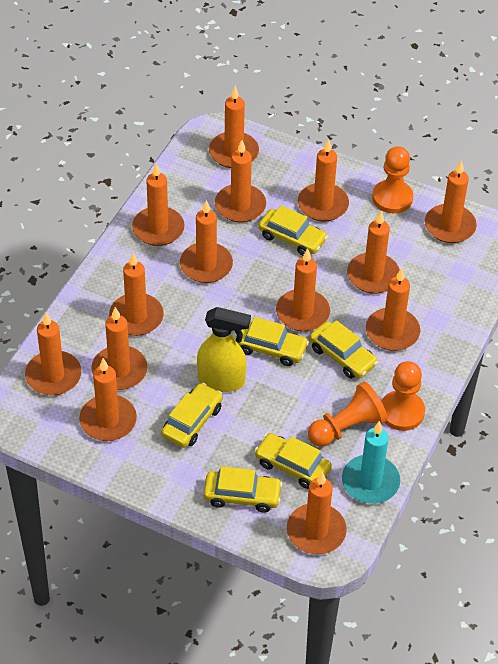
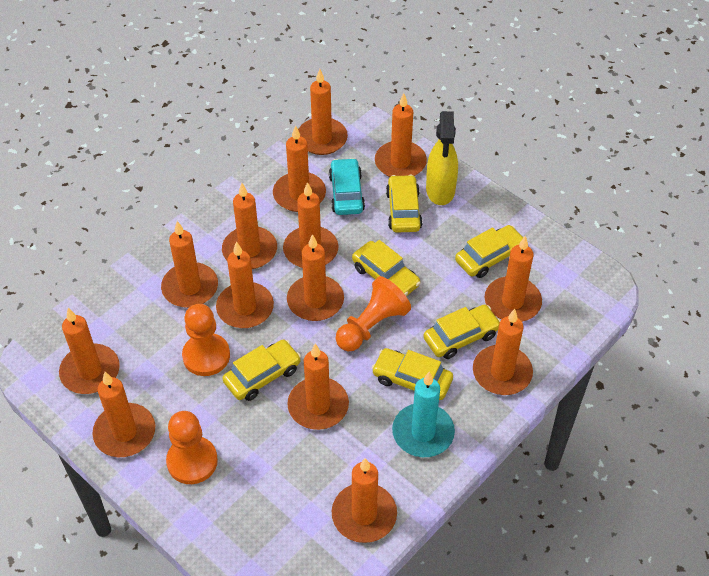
turquoise car: none = 0 -> [329,158,365,215] = 1

